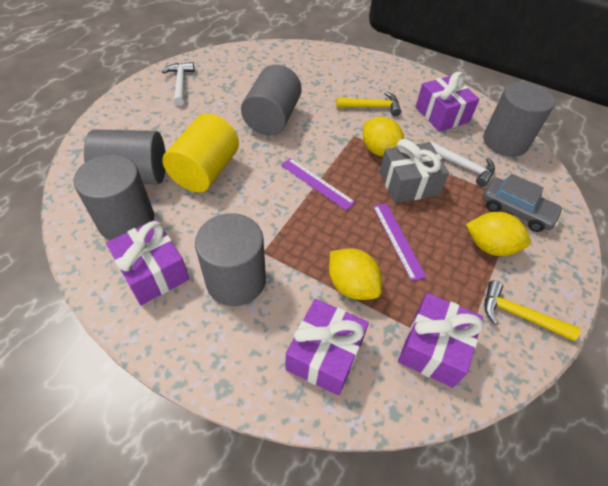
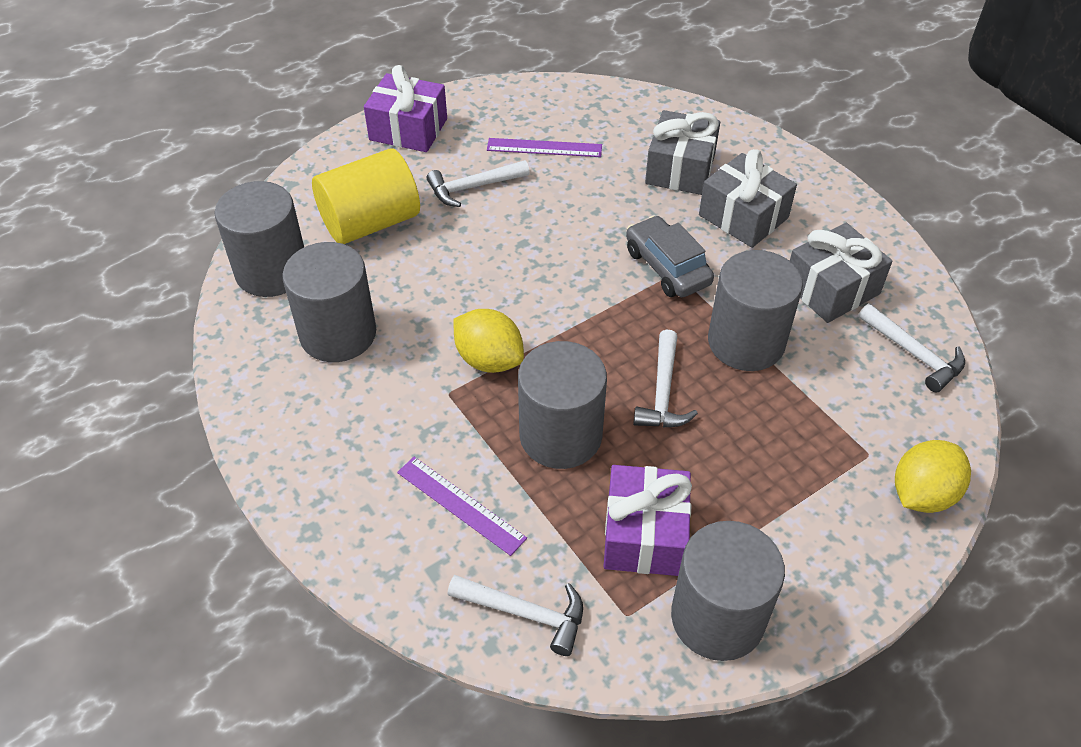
grey gift: [380,139,449,203] = 1 -> [645,110,720,195] [699,149,797,248] [790,223,892,323] = 3
purple gift: [106,219,189,305] [286,299,369,395] [398,293,483,388] [416,71,479,132] = 4 -> [364,65,447,152] [603,465,692,576] = 2
white hammer: [162,62,195,106] [430,141,495,187] = 2 -> [427,160,530,207] [447,575,583,656] [633,330,698,427] [858,303,965,392] = 4
yellow hammer: [336,92,401,116] [484,280,581,341] = 2 -> none = 0
yellow lemon: [329,248,382,300] [363,117,404,157] [466,212,531,256] = 3 -> [453,309,524,373] [895,440,971,513] = 2

